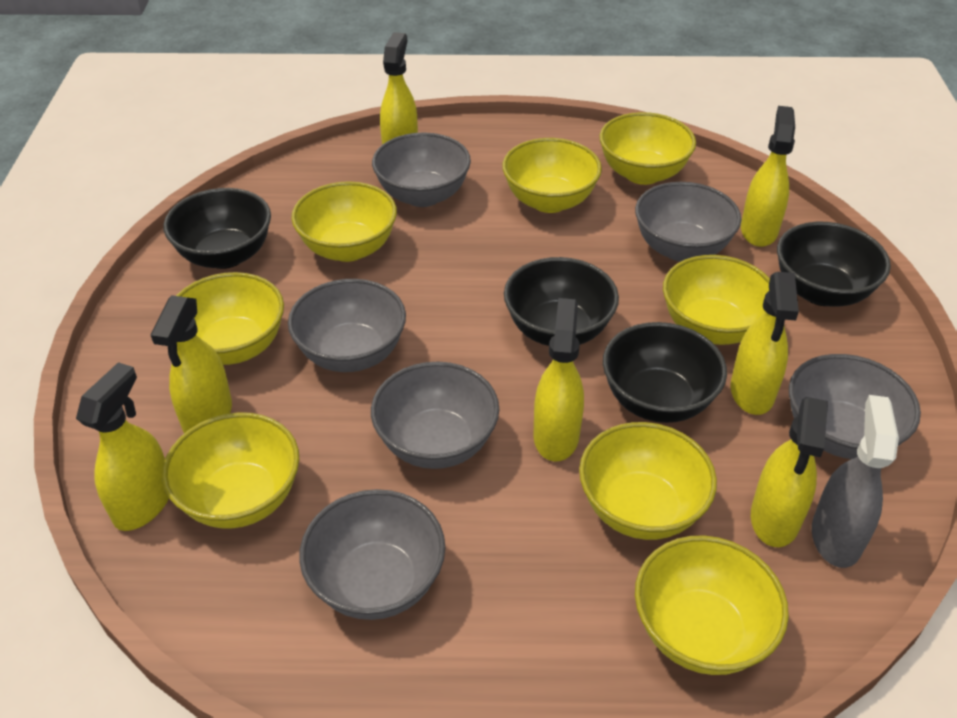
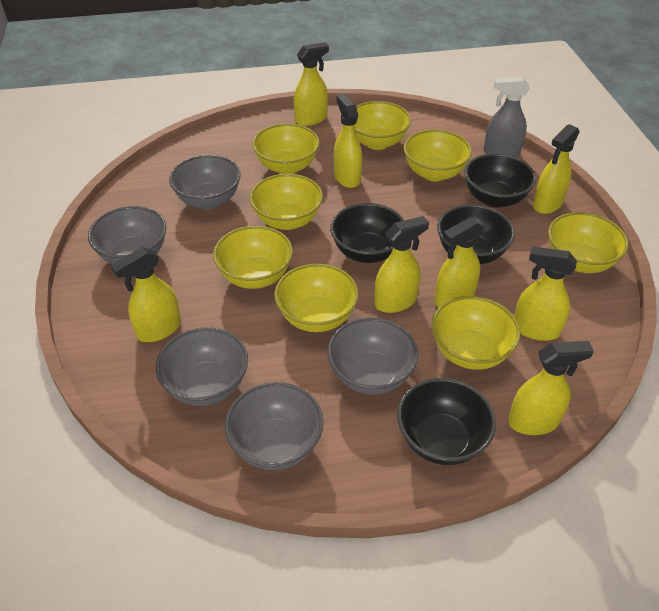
grey bowl: [288,279,406,372] [299,489,445,620] [371,362,499,469] [372,132,471,207] [635,182,741,262] [789,354,921,459] = 6 -> [88,206,167,264] [156,327,248,406] [169,155,241,209] [225,382,323,470] [327,318,418,395] = 5
yellow spray bottle: [76,362,169,531] [151,295,232,433] [380,32,418,145] [533,298,584,461] [731,272,799,415] [741,106,795,247] [751,397,828,547] = 7 -> [111,247,181,342] [294,42,329,126] [334,93,362,188] [375,216,429,313] [434,217,484,308] [508,341,594,435] [514,246,577,341] [533,124,580,214] = 8

